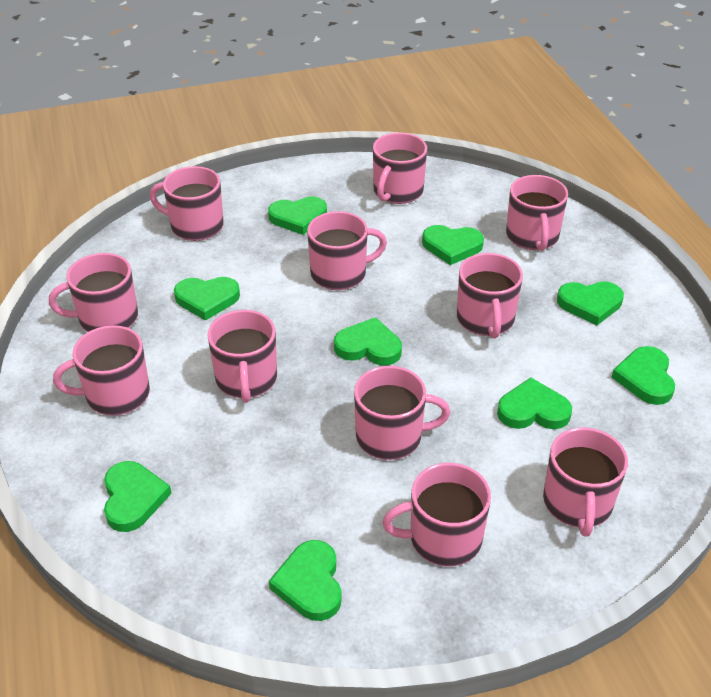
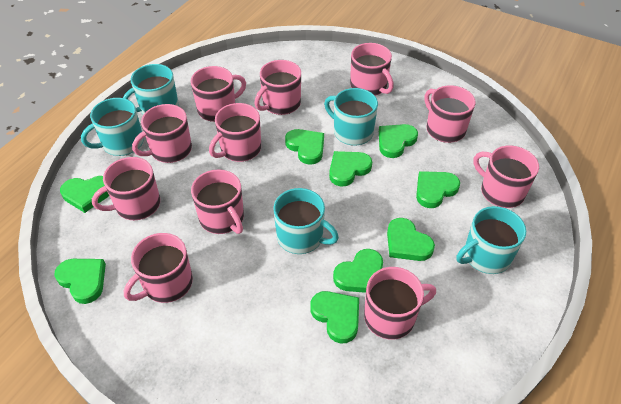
turquoise mug: none = 0 -> [81,98,144,156] [123,64,179,115] [274,188,339,254] [324,88,378,145] [457,206,526,274] = 5

